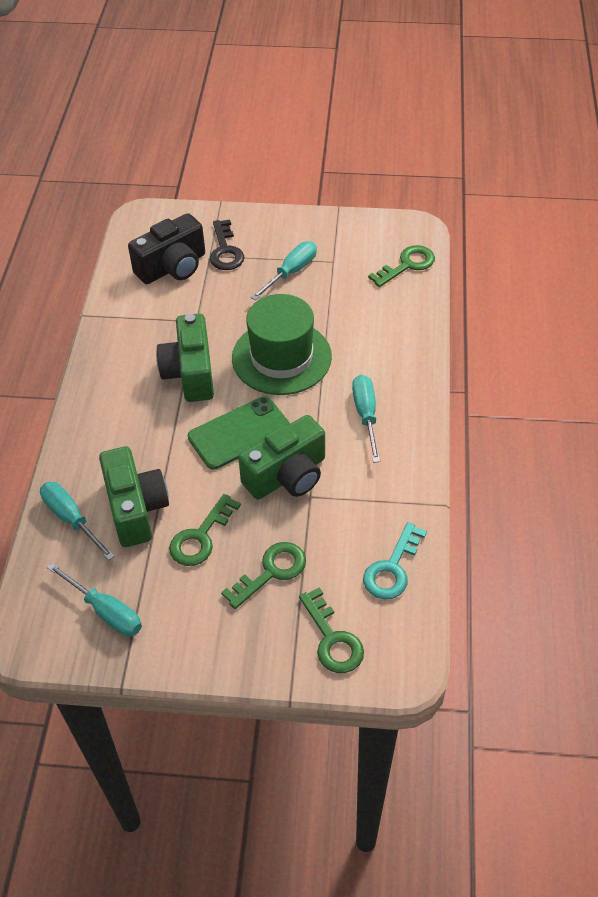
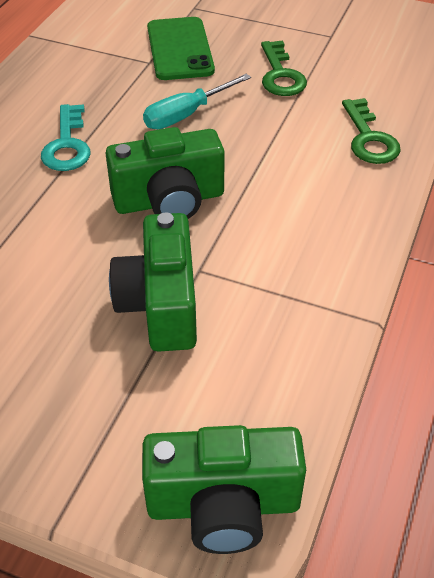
black camera: [128,213,205,284] = 1 -> none = 0
black key: [210,219,244,270] = 1 -> none = 0
green hat: [232,294,332,395] = 1 -> none = 0
green key: [169,494,241,566] [221,542,306,609] [299,587,364,673] [368,245,435,287] = 4 -> [261,40,307,96] [342,98,401,164] = 2
turquoise screwdriver: [40,482,115,560] [47,563,142,637] [251,241,317,300] [352,375,380,463] = 4 -> [143,74,251,129] = 1

